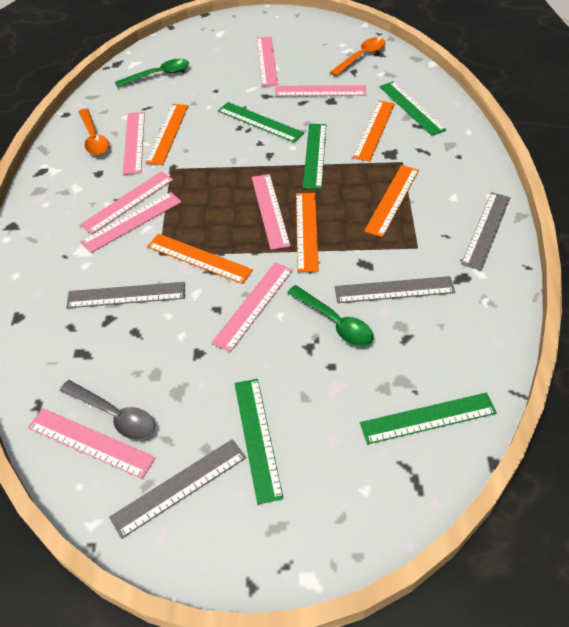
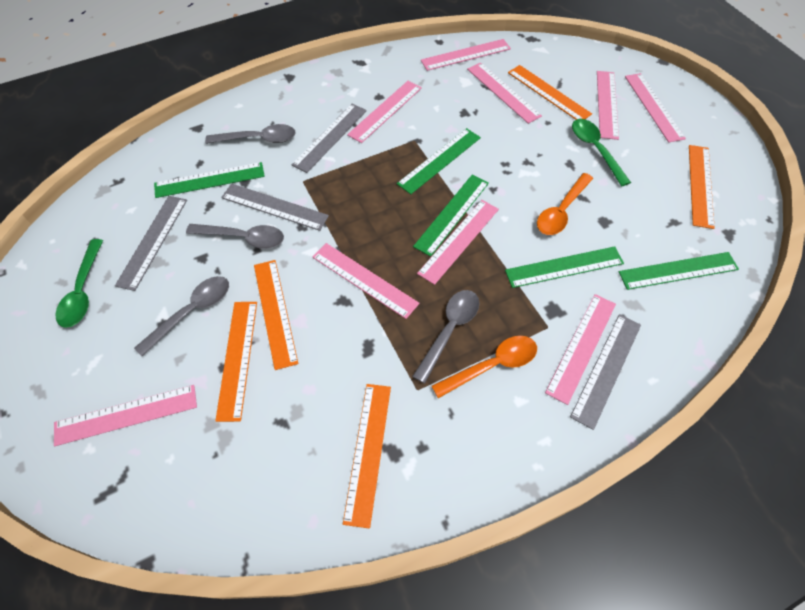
grey spoon: [60,380,155,440] = 1 -> [134,276,229,357] [186,224,284,249] [205,124,296,144] [412,290,479,384] = 4
pink ruler: [28,408,156,479] [80,171,173,234] [81,192,182,253] [123,112,145,175] [211,262,293,352] [252,174,291,250] [256,37,278,86] [275,85,366,96] = 8 -> [54,385,197,446] [313,243,420,319] [347,81,422,143] [417,200,499,285] [421,39,511,71] [467,63,542,124] [545,294,616,405] [597,71,619,140] [625,73,686,143] = 9

